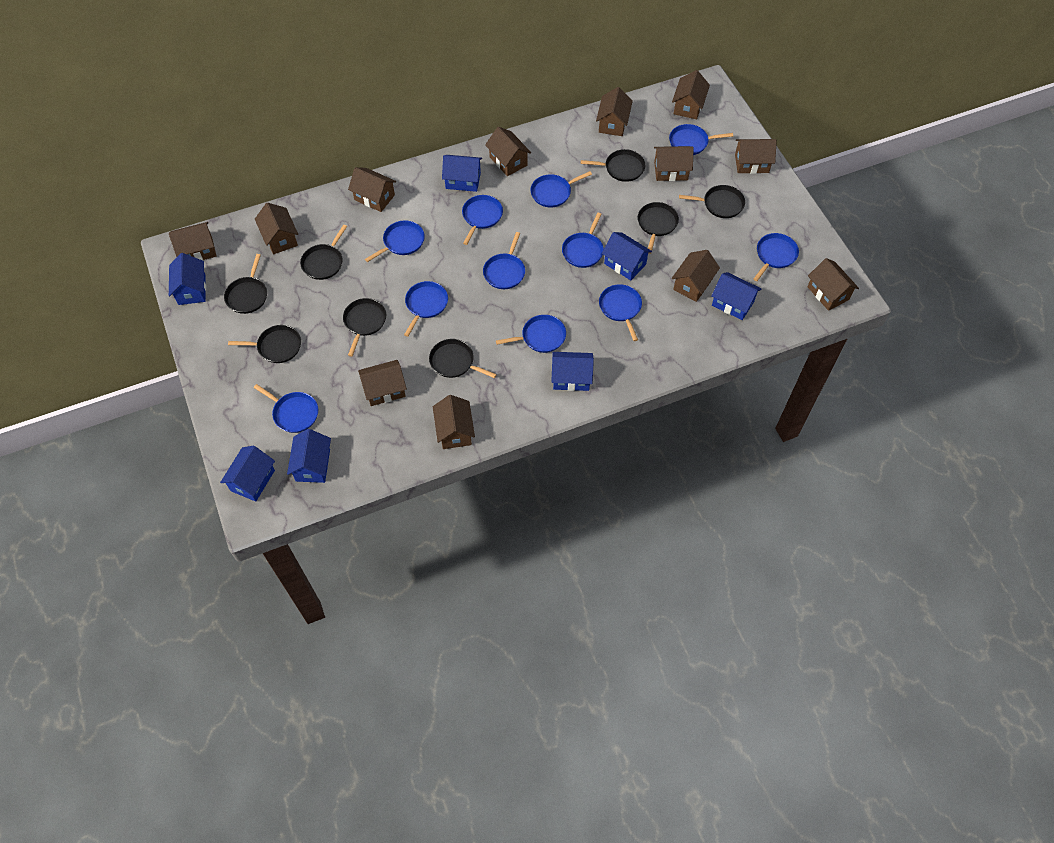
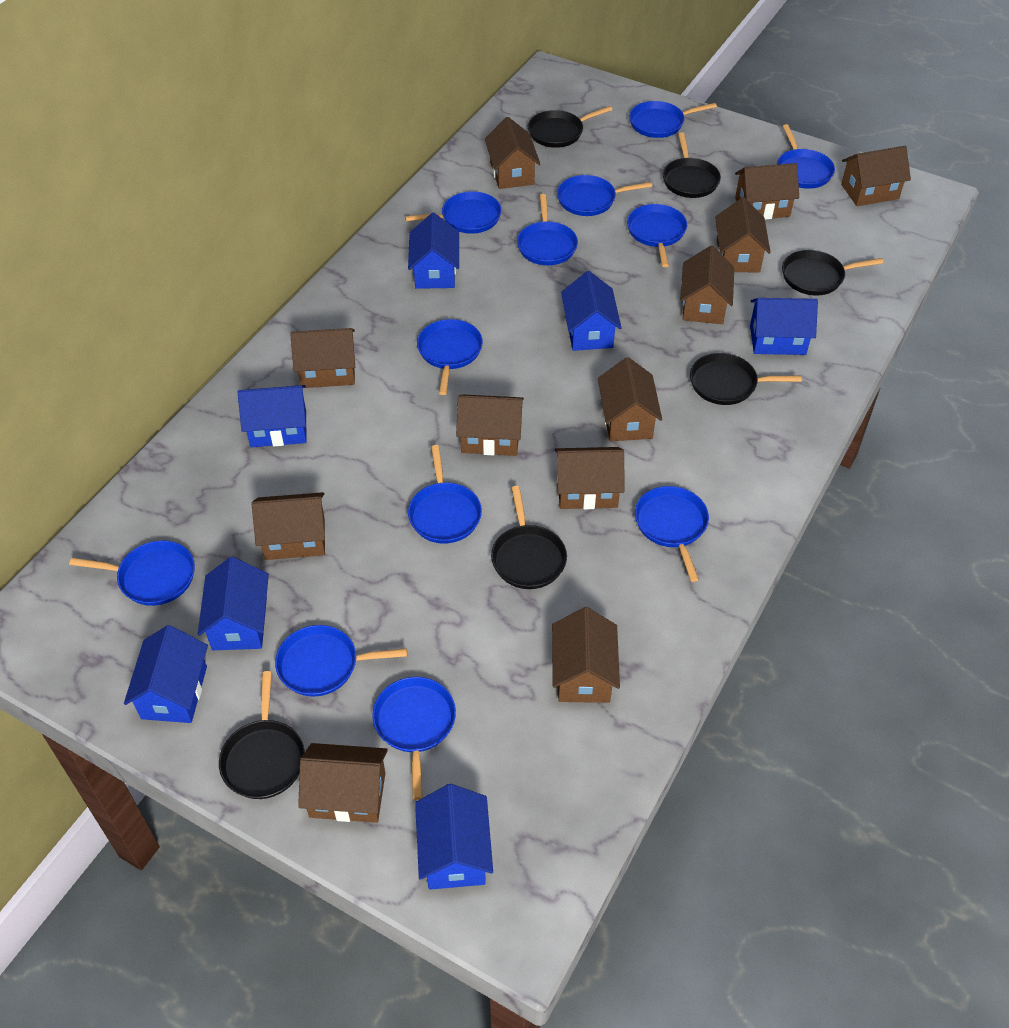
black pan: [224,254,267,314] [228,325,301,363] [300,225,347,280] [343,298,386,357] [429,339,497,378] [581,149,645,182] [638,202,679,254] [679,185,745,218] = 8 -> [219,671,305,799] [491,486,567,589] [528,106,612,148] [663,132,721,198] [690,353,802,405] [782,250,883,296] = 6
blue pan: [254,384,318,433] [365,220,425,262] [404,281,448,337] [462,195,503,245] [483,232,525,289] [496,315,566,353] [531,171,592,207] [562,213,604,268] [599,284,642,341] [669,124,733,155] [754,233,799,281] = 11 -> [69,541,195,606] [275,625,407,697] [372,677,456,800] [405,192,501,234] [408,445,482,544] [417,319,483,395] [517,194,578,265] [557,175,652,216] [627,204,687,267] [629,101,717,138] [635,486,709,582] [777,124,835,189] = 12

